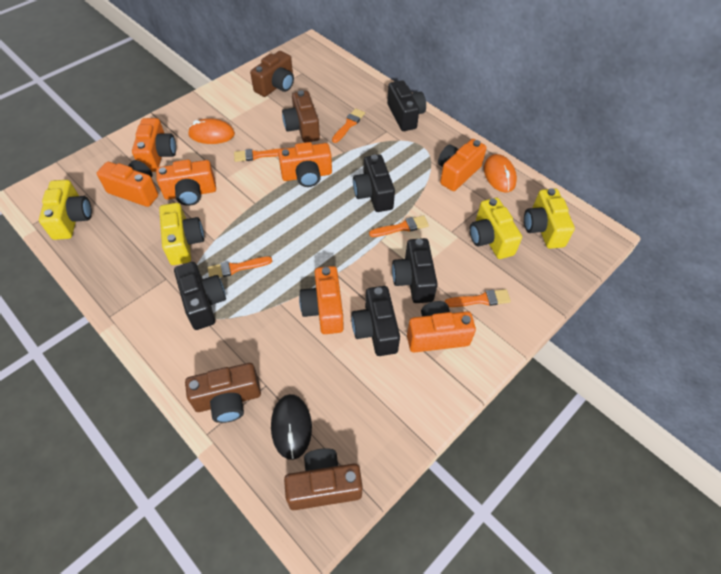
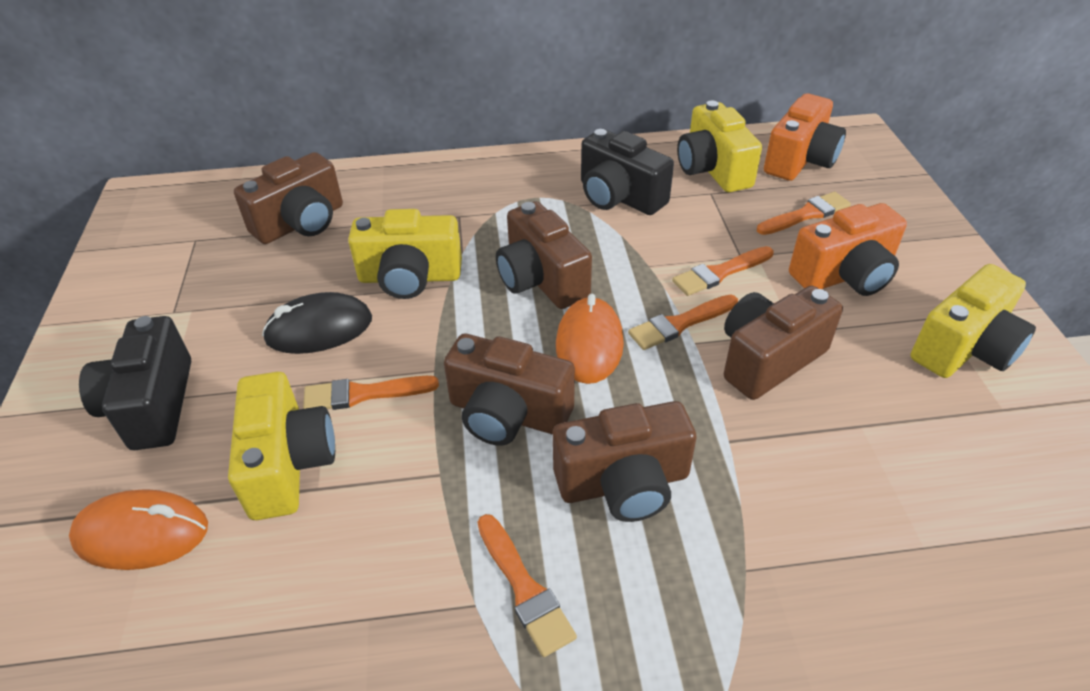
black camera: [174,262,226,330] [351,286,400,356] [353,154,395,212] [387,81,426,131] [392,238,438,303] = 5 -> [79,316,191,450] [581,129,674,215] = 2
brown camera: [185,363,261,423] [250,51,294,97] [282,90,320,143] [284,448,363,510] = 4 -> [234,152,343,244] [444,334,575,446] [496,201,592,309] [553,401,697,522] [724,286,843,400] = 5
orange camera: [97,160,158,207] [132,118,176,172] [156,160,216,206] [278,142,332,187] [299,266,344,334] [407,301,476,353] [438,139,487,191] = 7 -> [764,93,846,181] [789,203,907,296] = 2

